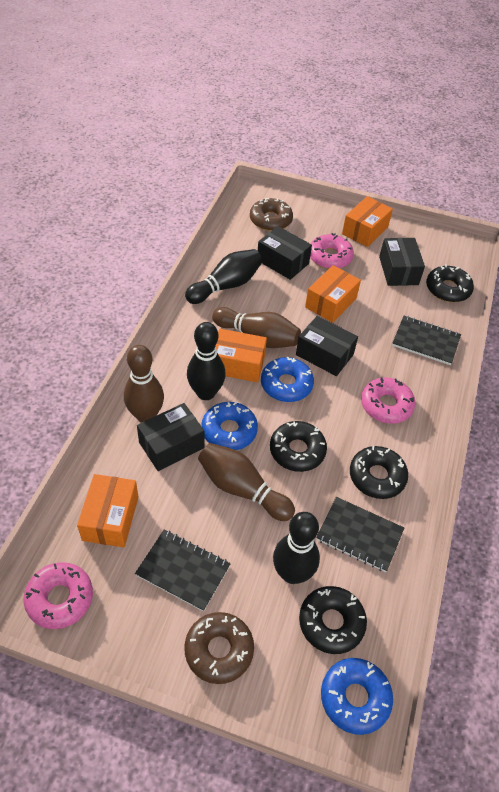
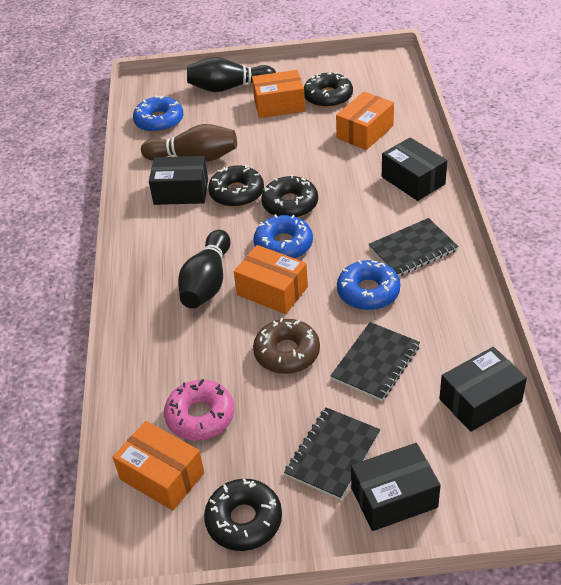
black bowling pin: [185,249,263,304] [187,322,226,400] [273,512,320,584] = 3 -> [178,230,231,309] [187,57,276,92] = 2
brown bowling pin: [124,345,164,423] [198,443,295,521] [212,307,301,348] = 3 -> [141,124,237,162] = 1
brown donut: [184,612,254,684] [250,198,293,231] = 2 -> [253,318,320,374] = 1
pink donut: [24,562,93,629] [310,233,354,269] [361,377,415,424] = 3 -> [164,379,234,441] = 1

